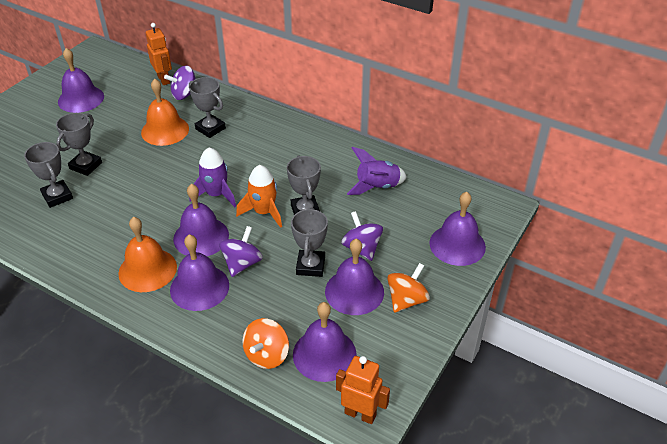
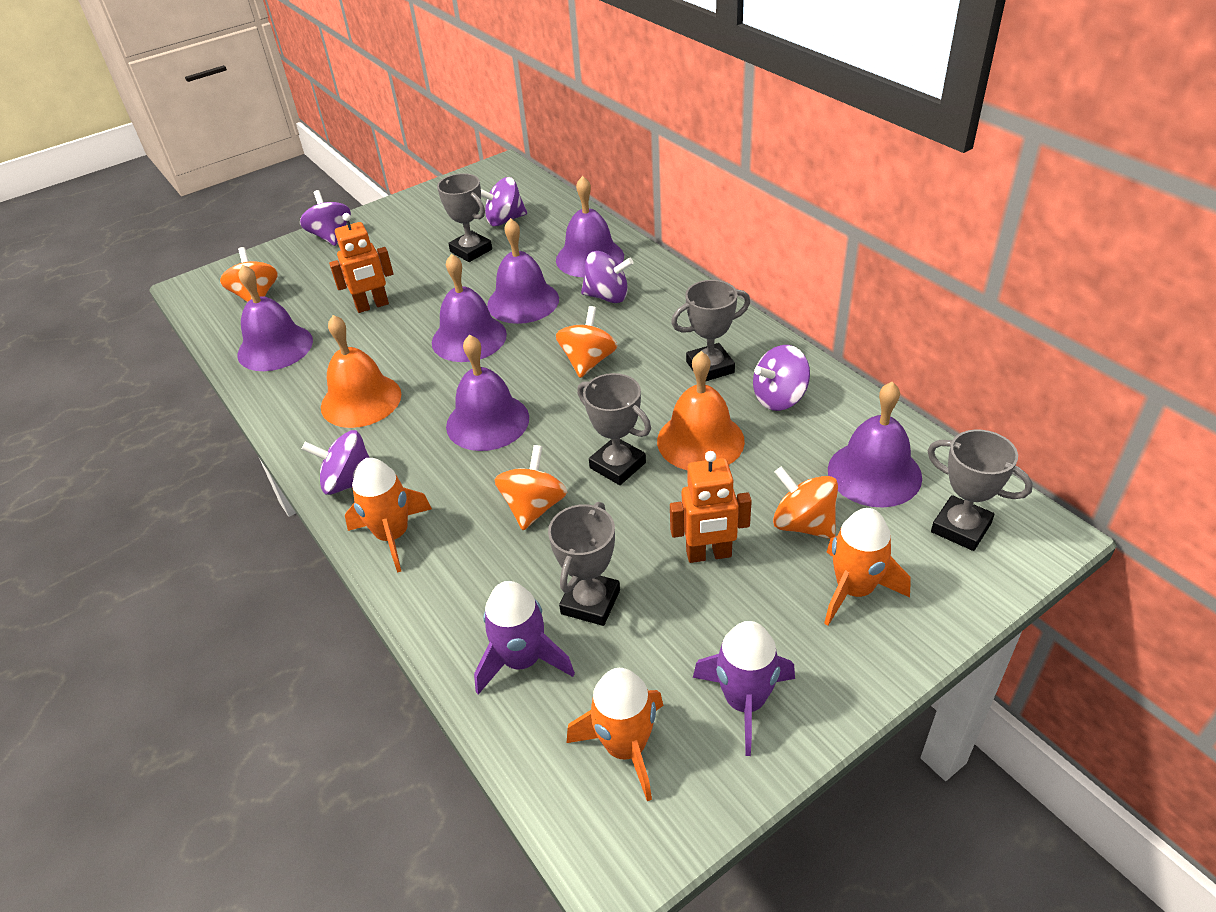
orange rocket: [236,165,282,228] = 1 -> [345,458,432,573] [567,668,663,801] [824,508,911,625] = 3
orange spinning top: [243,318,289,369] [387,263,430,313] = 2 -> [220,247,278,302] [495,445,567,530] [556,306,618,378] [773,466,838,539] = 4
purple spinning top: [164,66,196,100] [219,226,263,277] [341,211,383,261] = 3 -> [300,190,351,246] [302,430,370,495] [481,177,527,226] [581,251,634,303] [753,345,810,411] = 5

